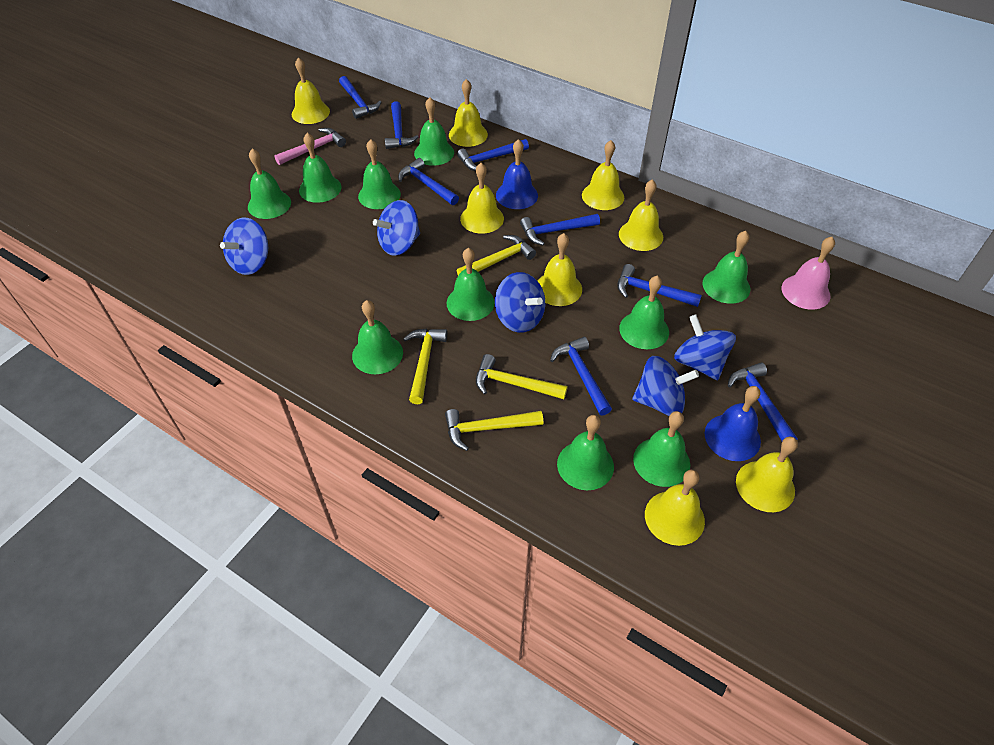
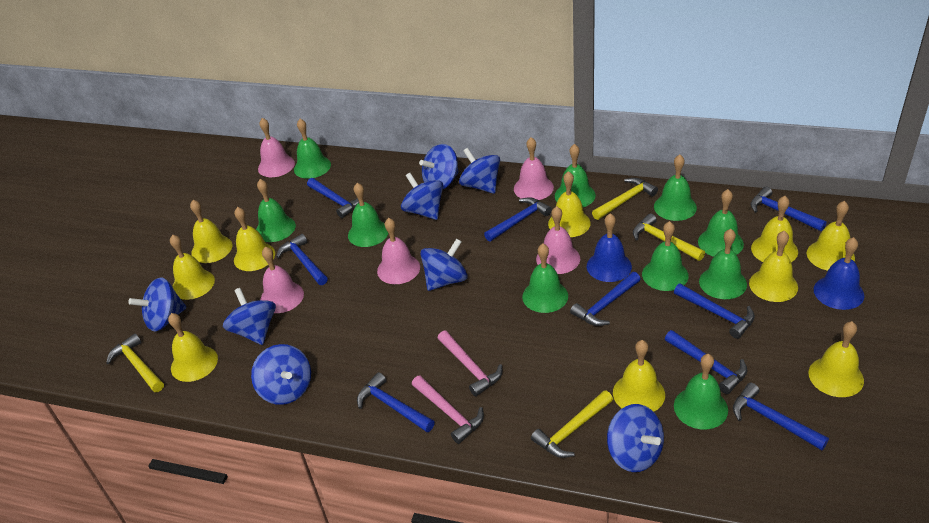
blue hammer: [339,76,381,119] [385,101,418,149] [398,158,459,205] [457,139,529,171] [520,214,600,245] [550,337,612,416] [617,264,702,307] [728,362,797,441] = 8 -> [276,234,328,285] [307,178,359,218] [357,372,435,432] [484,197,552,242] [570,272,641,326] [665,330,747,394] [674,284,755,339] [733,383,829,450] [750,187,827,231] = 9
blue spinning top: [220,218,269,275] [373,200,420,256] [495,272,545,333] [632,356,699,416] [674,315,736,380] = 5 -> [128,277,187,332] [223,288,276,345] [251,344,311,405] [401,173,443,220] [419,144,459,189] [420,238,467,291] [459,148,500,194] [607,404,664,472] = 8
pink bell: [782,237,835,309] = 1 -> [258,118,295,177] [260,247,304,313] [377,218,420,284] [514,137,554,200] [536,206,580,274] = 5
pink hammer: [274,128,346,165] = 1 -> [412,376,484,444] [438,331,502,396] = 2
yellow bell: [292,57,330,124] [449,79,488,147] [460,163,504,234] [538,233,582,306] [582,140,624,210] [619,180,663,251] [645,470,705,546] [736,437,798,512] = 8 -> [168,313,218,382] [170,235,215,300] [190,200,232,263] [234,207,275,271] [548,171,591,237] [613,340,665,412] [749,231,798,302] [751,196,798,262] [807,201,855,271] [808,321,864,397] = 10

